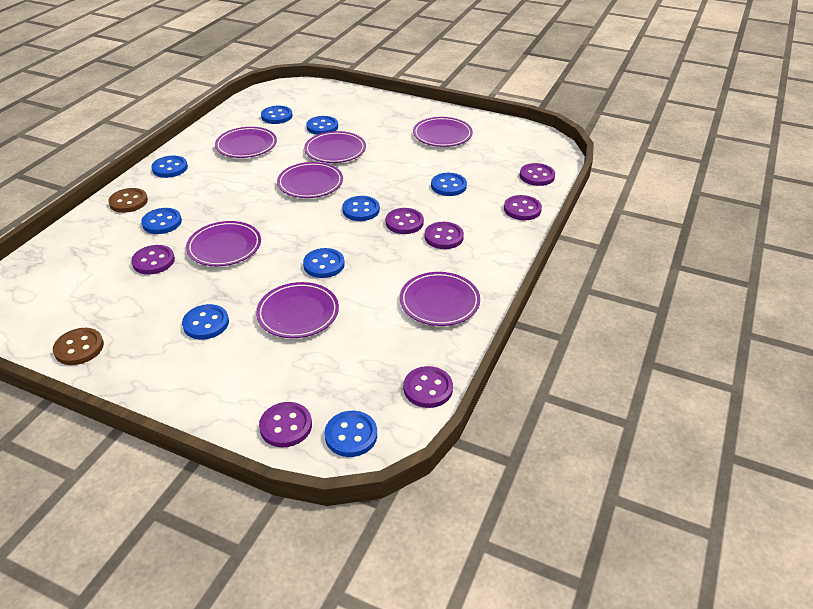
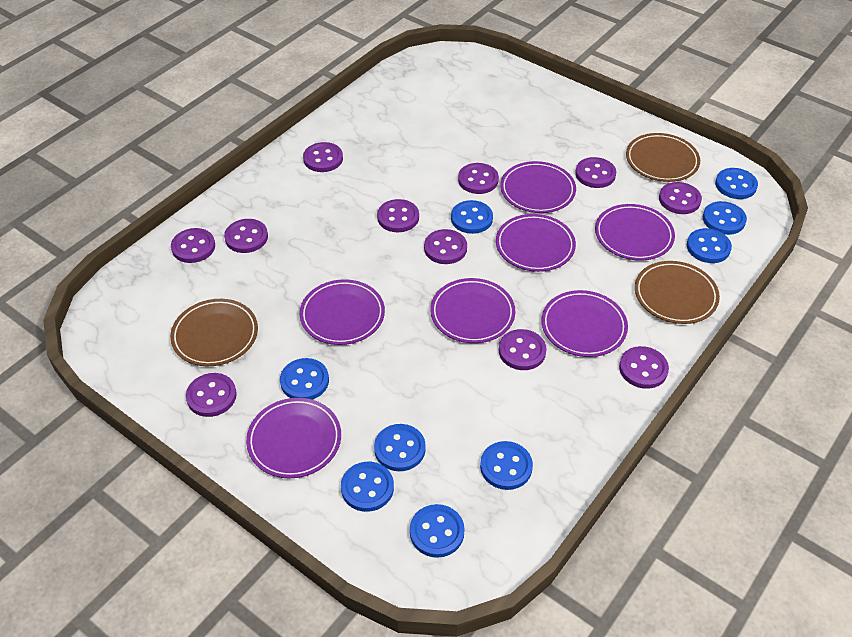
brown button: [53,328,104,365] [108,188,148,213] = 2 -> none = 0
brown plate: none = 0 -> [170,299,258,366] [626,133,700,182] [635,261,720,324] = 3
purple button: [131,245,175,275] [259,402,312,447] [386,208,424,234] [404,366,453,408] [425,222,464,249] [504,195,542,220] [520,163,555,186] = 7 -> [171,228,215,263] [186,373,237,417] [224,219,268,253] [303,142,343,172] [377,199,419,232] [424,229,467,264] [458,163,499,194] [499,329,547,370] [575,157,616,188] [619,346,669,389] [659,182,702,214] = 11

